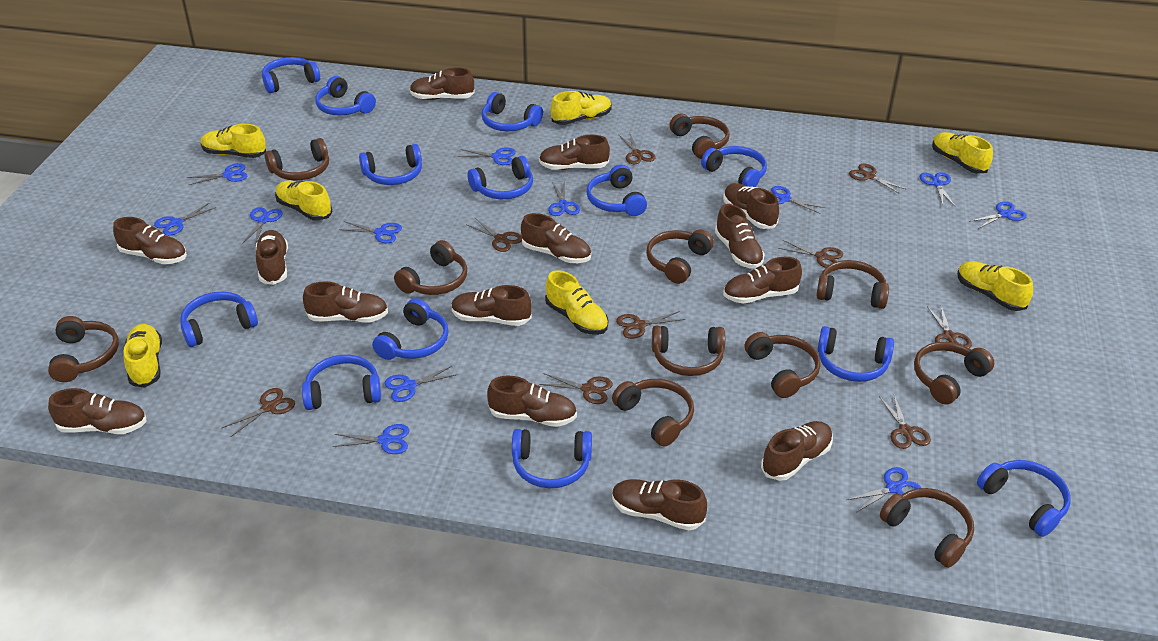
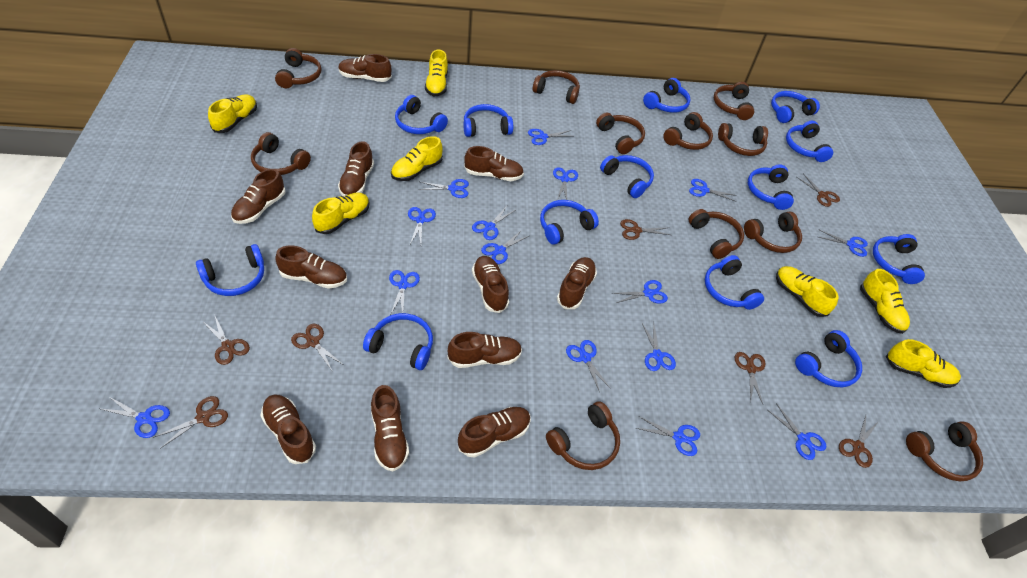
blue scissors: [154,202,216,236] [187,163,247,185] [242,207,283,245] [333,424,409,454] [339,221,402,243] [384,366,458,402] [458,147,516,165] [548,180,580,216] [771,186,825,214] [847,467,921,512] [920,172,955,206] [969,201,1027,229] = 12 -> [98,396,170,438] [389,270,420,315] [408,207,436,244] [418,179,469,198] [472,206,515,240] [481,230,529,264] [528,129,571,145] [553,167,578,200] [566,340,611,392] [612,280,668,304] [636,416,700,456] [642,322,676,371] [689,179,737,202] [768,403,826,460] [818,230,868,257] = 15
brown scissors: [222,388,295,437] [467,218,522,252] [539,373,613,404] [616,311,685,339] [619,134,656,164] [778,240,843,268] [849,164,907,194] [879,395,931,449] [927,306,972,348] = 9 -> [153,396,228,449] [202,314,250,365] [291,324,344,372] [620,219,670,240] [735,352,765,404] [797,174,840,207] [839,416,879,468] = 7
brown shoe: [48,388,147,434] [113,217,187,264] [256,230,288,285] [303,281,388,322] [410,67,475,100] [451,285,532,326] [487,376,577,427] [521,213,591,263] [539,135,610,170] [612,479,707,530] [715,204,765,269] [723,183,779,229] [723,257,802,304] [761,421,833,481] = 14 -> [231,169,286,224] [261,394,316,464] [275,245,347,289] [338,54,392,82] [338,141,374,196] [371,385,409,472] [448,332,522,368] [458,407,531,458] [464,146,524,181] [472,256,509,313] [557,257,597,309] = 11

